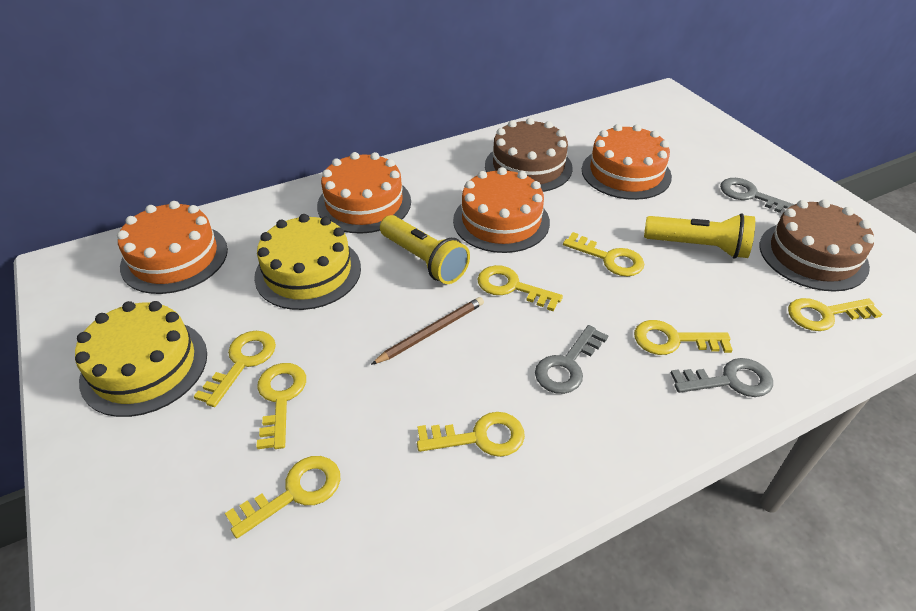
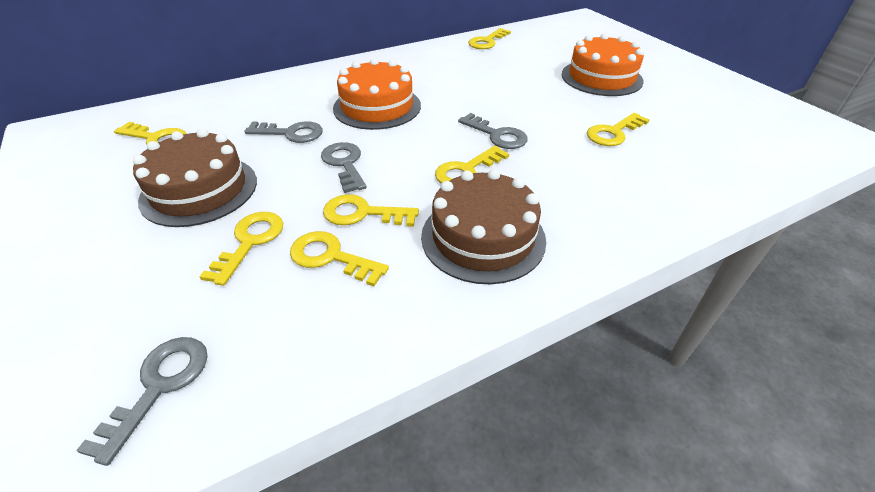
brown pencil: [371,297,484,365] = 1 -> none = 0
grey key: [535,325,608,394] [671,358,773,397] [720,178,795,213] = 3 -> [76,337,208,466] [244,121,323,143] [321,142,367,193] [458,113,528,149] = 4
orange cake: [117,201,228,294] [317,152,411,234] [453,167,550,253] [582,124,672,200] = 4 -> [333,58,421,130] [562,33,644,96] = 2
yellow cake: [75,301,207,417] [254,214,361,310] = 2 -> none = 0
yellow flashlight: [380,215,470,284] [644,213,755,259] = 2 -> none = 0
yellow key: [194,331,276,407] [225,456,341,538] [257,363,306,449] [417,412,525,457] [477,265,563,311] [563,232,644,276] [634,320,733,355] [788,298,882,331] = 8 -> [114,122,186,145] [199,212,283,286] [290,231,389,286] [323,194,419,227] [435,146,509,184] [468,28,511,49] [587,113,650,146] = 7

